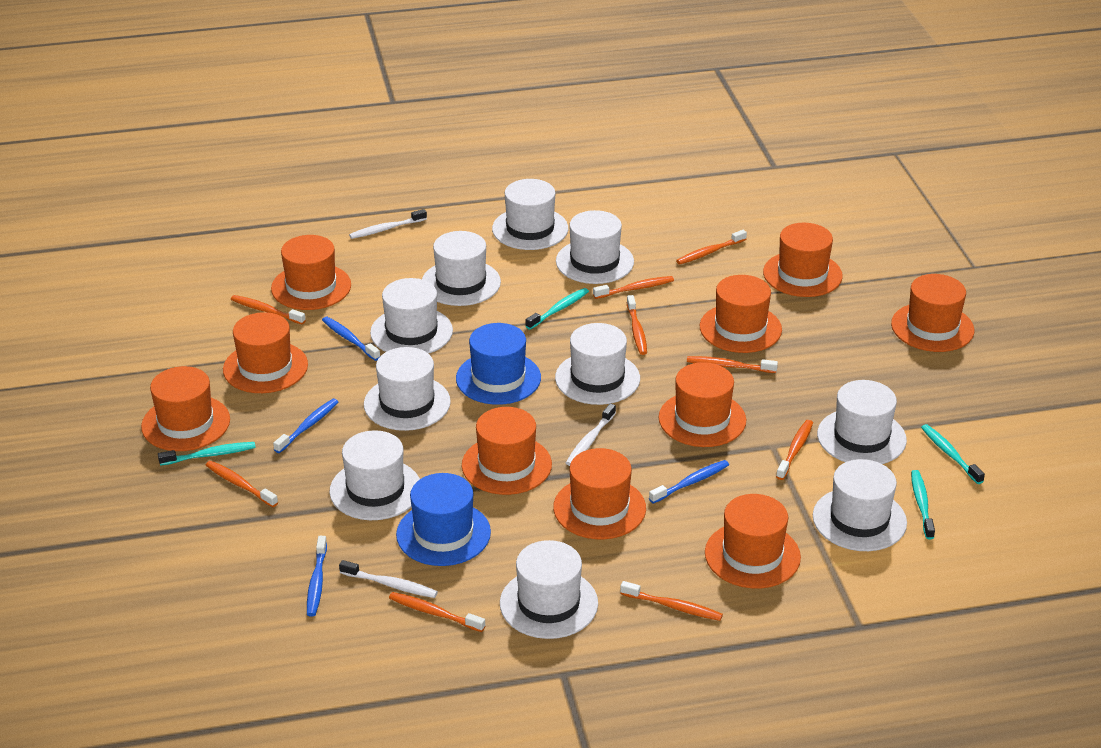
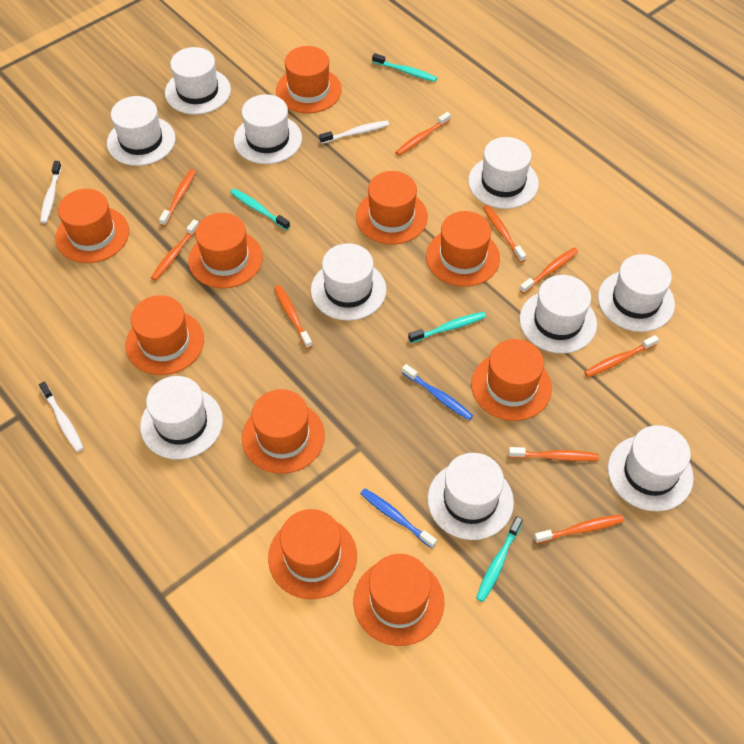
blue hat: [396,473,491,566] [456,323,541,405] = 2 -> none = 0
blue toothbrush: [273,399,338,453] [307,536,327,617] [322,317,380,361] [649,460,729,504] = 4 -> [360,488,437,548] [402,364,473,420] = 2

